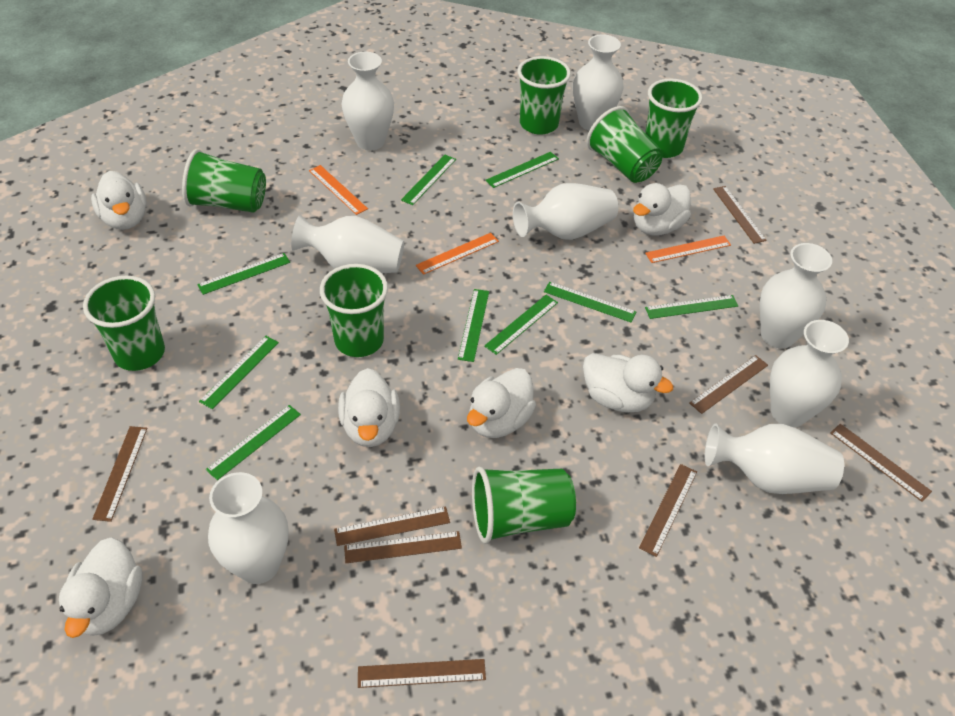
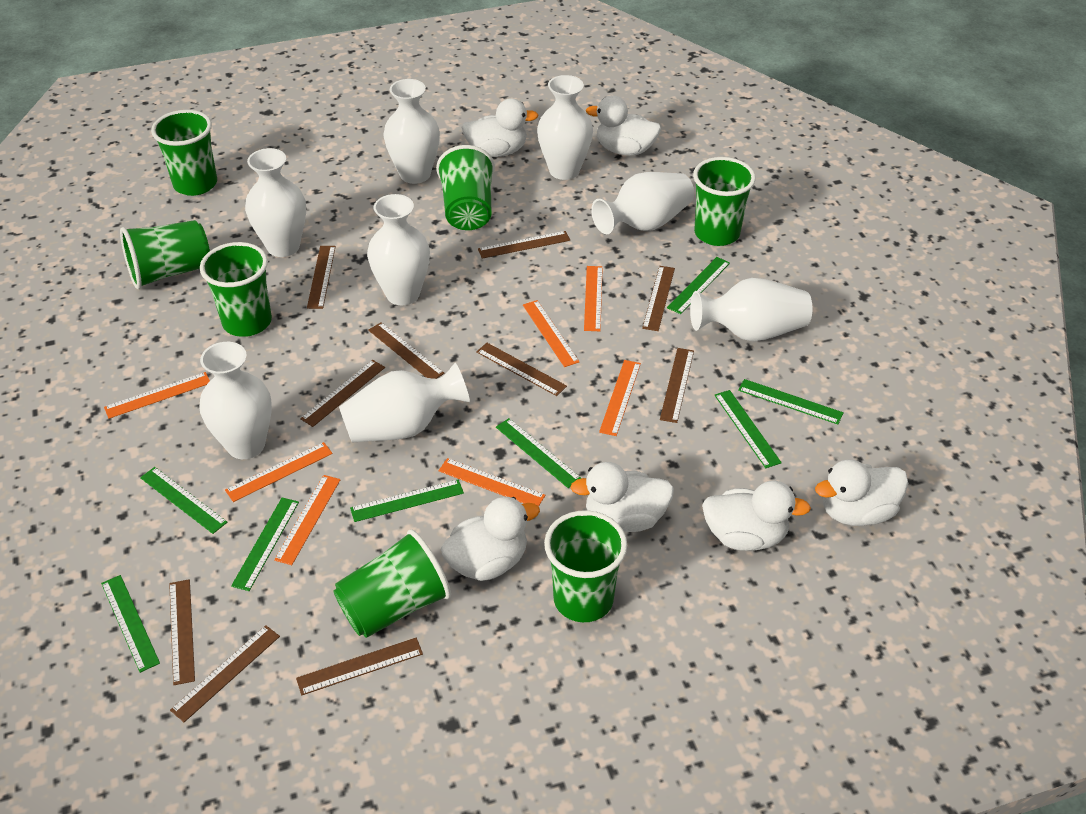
brown ruler: [92,426,147,522] [334,506,450,546] [344,531,462,563] [358,659,486,688] [639,464,697,557] [689,355,768,414] [713,186,767,244] [830,424,932,502] = 8 -> [169,579,195,685] [170,625,280,722] [296,638,423,695] [300,360,385,427] [307,246,336,309] [368,322,445,379] [476,343,567,396] [478,231,570,259] [642,266,675,331] [660,348,694,423] = 10
green ruler: [197,253,290,295] [199,336,279,409] [206,405,301,480] [401,155,456,205] [458,289,489,362] [484,295,558,355] [485,152,559,188] [544,282,636,322] [645,295,738,319] = 9 -> [101,575,160,673] [140,467,227,534] [231,498,299,591] [350,479,464,522] [496,418,581,488] [667,257,730,314] [714,390,782,468] [738,379,844,424] = 8
orange ruler: [309,165,368,215] [416,233,499,275] [645,236,731,263] = 3 -> [104,372,210,419] [225,442,332,502] [274,475,341,565] [439,458,545,506] [523,300,579,367] [584,266,603,331] [599,360,641,436] = 7

